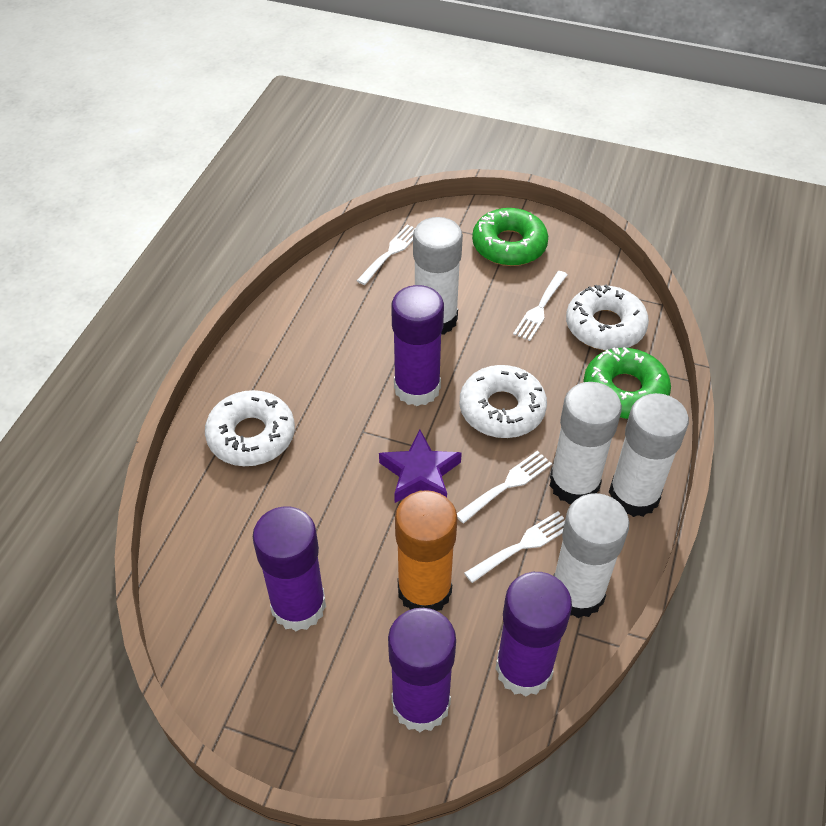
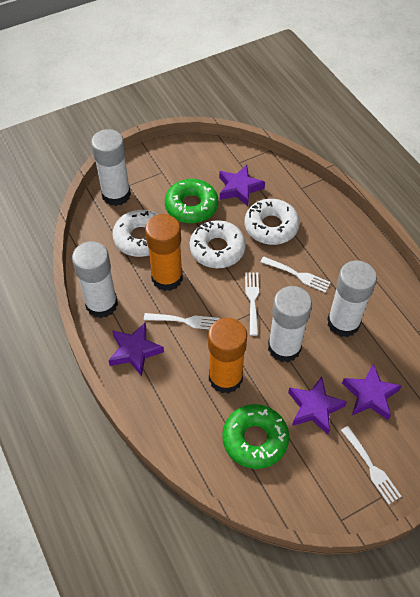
orange glue stick: [395,490,458,611] = 1 -> [145,214,183,291] [208,318,247,394] = 2
purple glue stick: [253,506,326,631] [388,608,456,732] [391,285,444,406] [495,572,572,696] = 4 -> none = 0
purple star: [379,430,462,503] = 1 -> [108,322,164,376] [219,165,265,206] [288,377,347,434] [342,364,402,420] = 4

